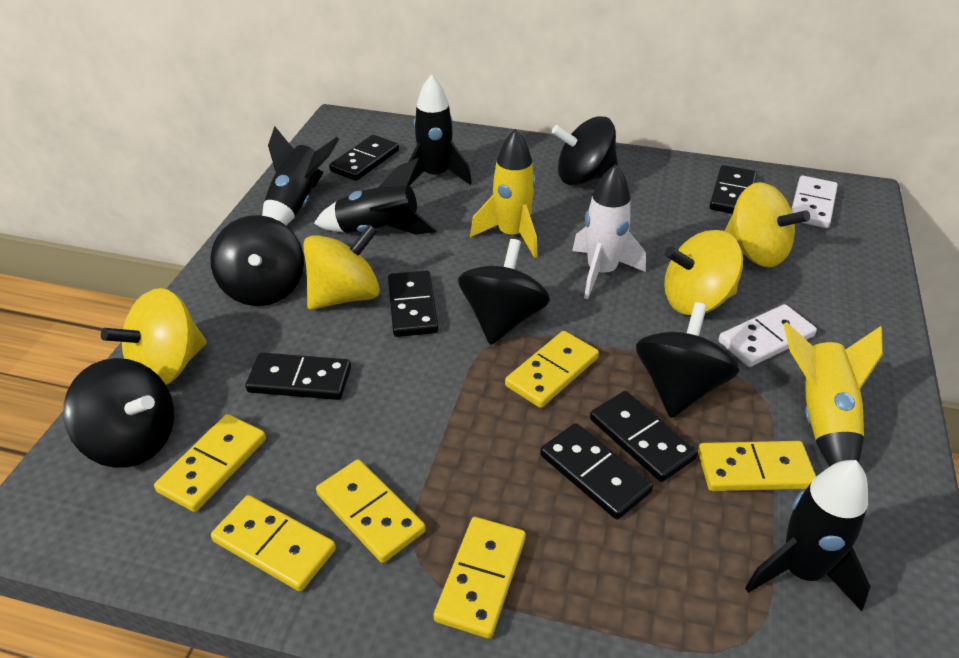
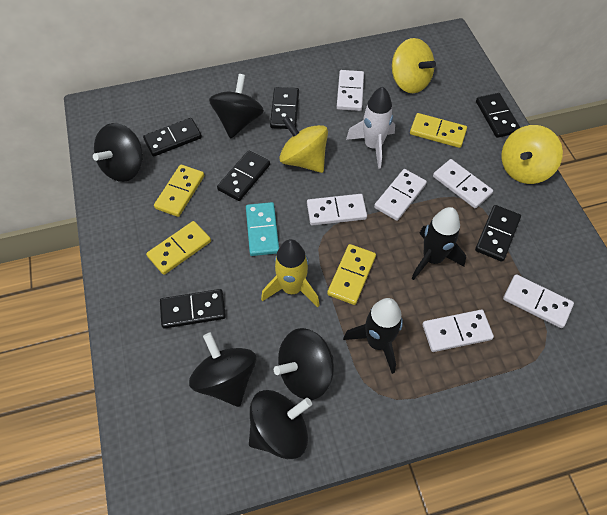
black rocket: [262,126,339,225] [314,158,438,235] [408,74,472,186] [745,460,871,611] = 4 -> [343,298,403,374] [411,207,466,280] = 2
turquoise domino: none = 0 -> [246,202,279,256] = 1
white domino: [718,304,817,367] [791,176,838,228] = 2 -> [307,194,367,225] [337,70,364,111] [374,169,427,221] [422,310,494,352] [433,159,493,208] [503,274,574,328] = 6
yellow domino: [154,414,266,512] [211,495,336,592] [316,459,426,563] [434,517,526,639] [505,331,599,408] [698,441,816,491] = 6 -> [146,221,211,275] [154,165,204,217] [327,244,376,305] [410,113,467,148] = 4
yellow rocket: [470,129,538,258] [783,322,883,466] = 2 -> [261,239,320,307] = 1
yellow spinning top: [101,288,207,385] [303,224,380,310] [664,230,743,315] [724,182,810,268] = 4 -> [280,116,328,173] [392,38,436,93] [501,125,563,184] = 3

